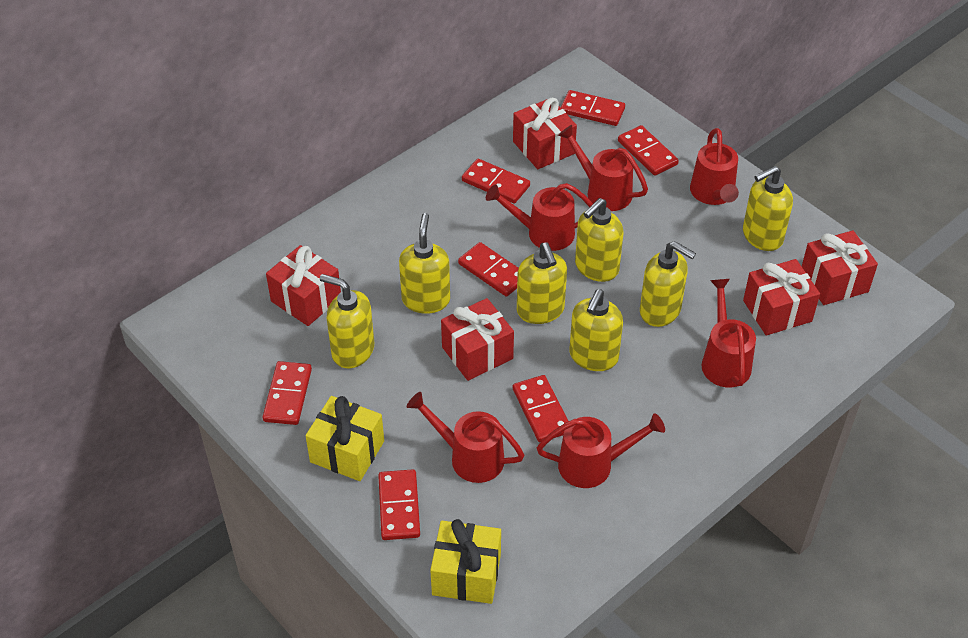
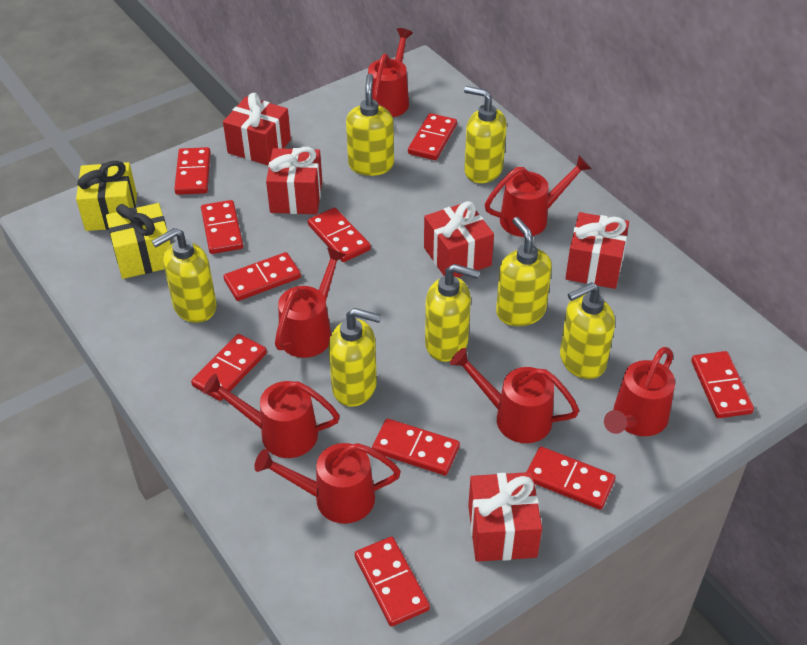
red domino: [263,361,312,425] [378,469,420,540] [458,242,519,296] [462,159,530,204] [513,375,569,442] [561,90,625,126] [618,125,679,176] = 7 -> [174,147,211,195] [191,334,267,401] [201,200,243,254] [223,252,301,301] [308,208,371,262] [355,537,430,627] [372,419,460,475] [408,113,457,160] [527,447,616,510] [691,351,754,418] = 10
red watering can: [407,392,524,483] [486,183,593,251] [537,413,665,488] [558,125,648,211] [690,128,739,205] [702,279,756,388] = 6 -> [203,374,340,458] [254,443,401,524] [275,247,346,358] [368,28,413,117] [450,348,579,443] [485,155,591,237] [604,347,675,436] = 7

